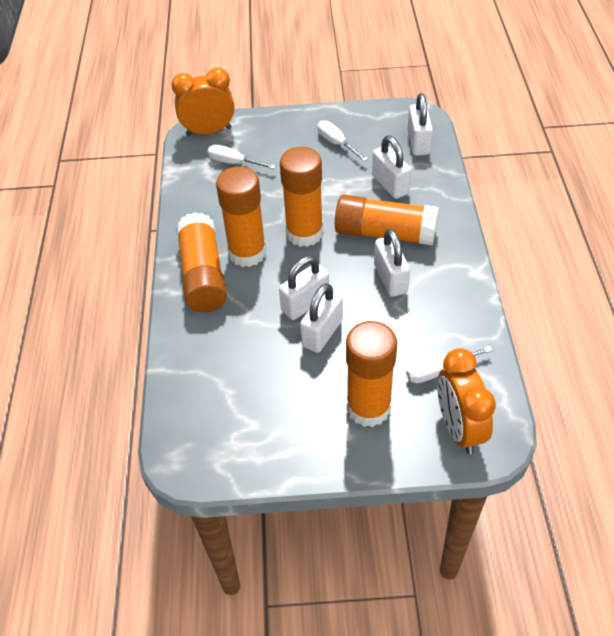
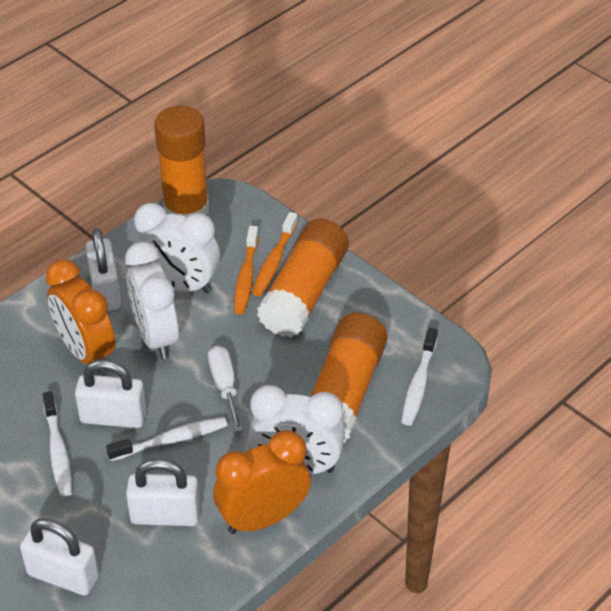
orange glue stick: [176,213,227,312] [216,166,267,267] [280,147,323,247] [335,195,438,245] [346,321,397,427] = 5 -> [154,106,209,217] [257,219,349,337] [310,313,388,443] = 3
orange toothbrush: none = 0 -> [234,226,259,314] [252,212,298,296] = 2
white clock: none = 0 -> [125,242,179,359] [134,203,220,293] [248,385,345,475] = 3
white padlock: [279,256,329,320] [300,283,343,353] [372,136,411,199] [374,228,410,297] [407,93,433,156] = 5 -> [20,518,99,596] [75,360,146,428] [85,228,121,311] [126,459,200,526] = 4
white screwdriver: [208,145,276,169] [317,121,368,161] [406,346,492,383] = 3 -> [208,346,243,432] = 1
white toothbrush: none = 0 -> [42,391,72,497] [106,417,227,461] [401,328,438,426] = 3

